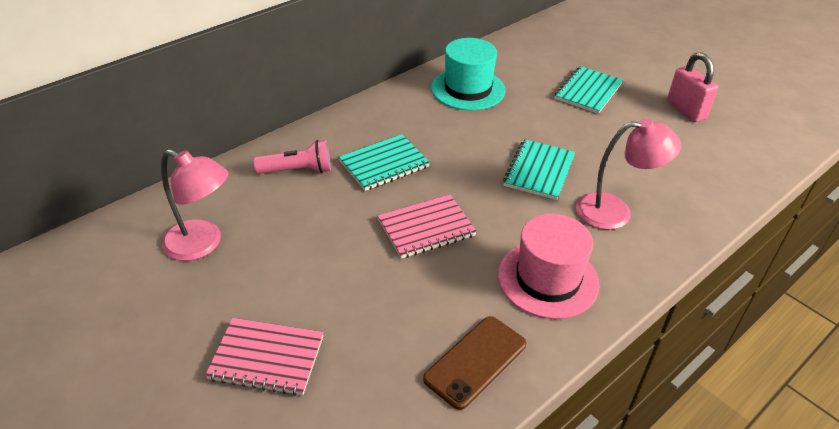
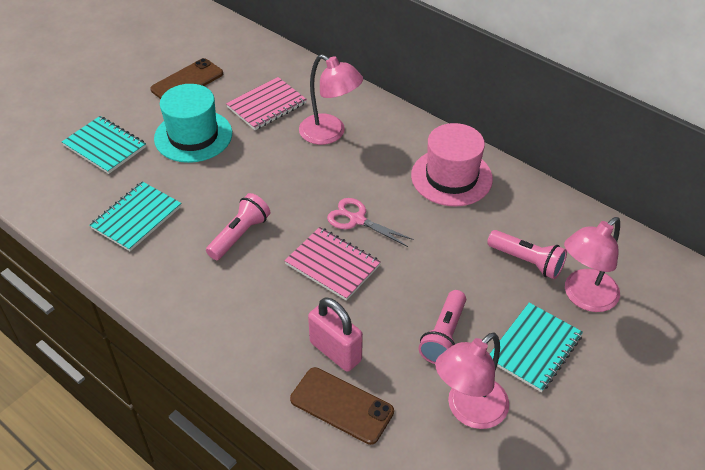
brown phone: [423,316,526,410] = 1 -> [150,58,223,99] [290,367,394,445] = 2
pink flashlight: [253,140,331,174] = 1 -> [206,193,270,260] [418,290,466,364] [487,230,567,279] = 3
pink lamp: [161,149,228,261] [576,118,681,230] = 2 -> [299,54,363,145] [435,332,509,429] [564,217,620,312] = 3
pink scissors: none = 0 -> [327,198,414,247] = 1

